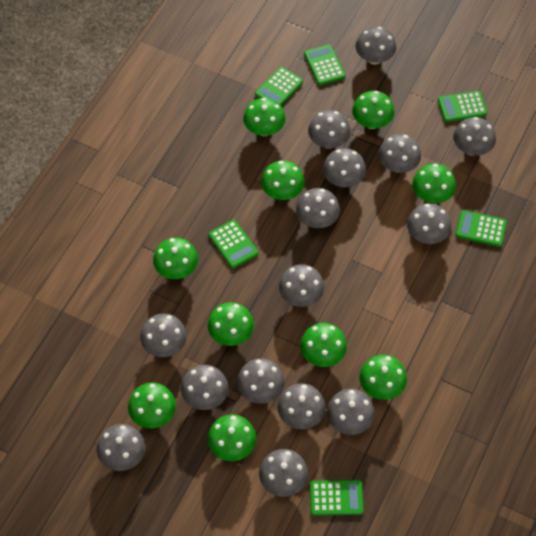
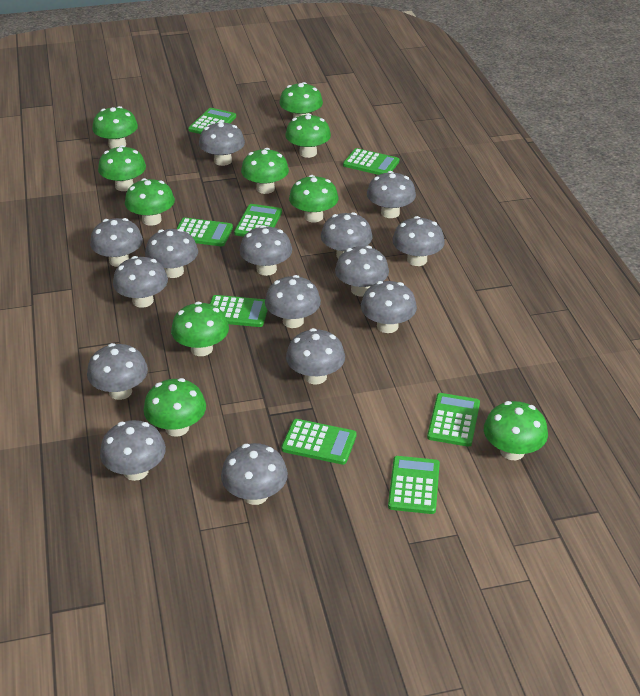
green calculator: [209,220,258,268] [255,67,303,106] [304,44,346,85] [310,480,364,516] [438,91,488,122] [455,210,507,247] = 6 -> [176,217,233,246] [188,108,236,134] [210,295,268,327] [234,204,282,237] [281,419,357,465] [343,148,399,175] [388,456,440,514] [427,393,480,447] = 8

